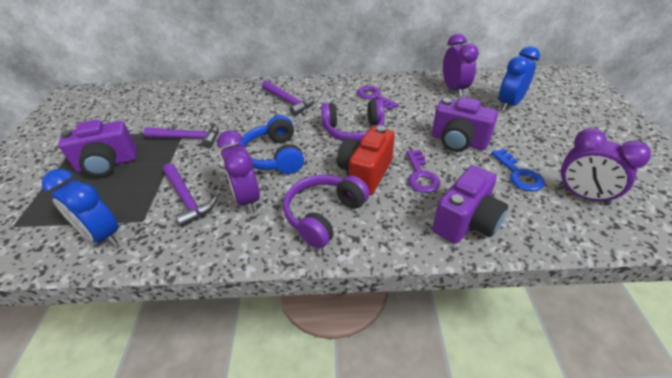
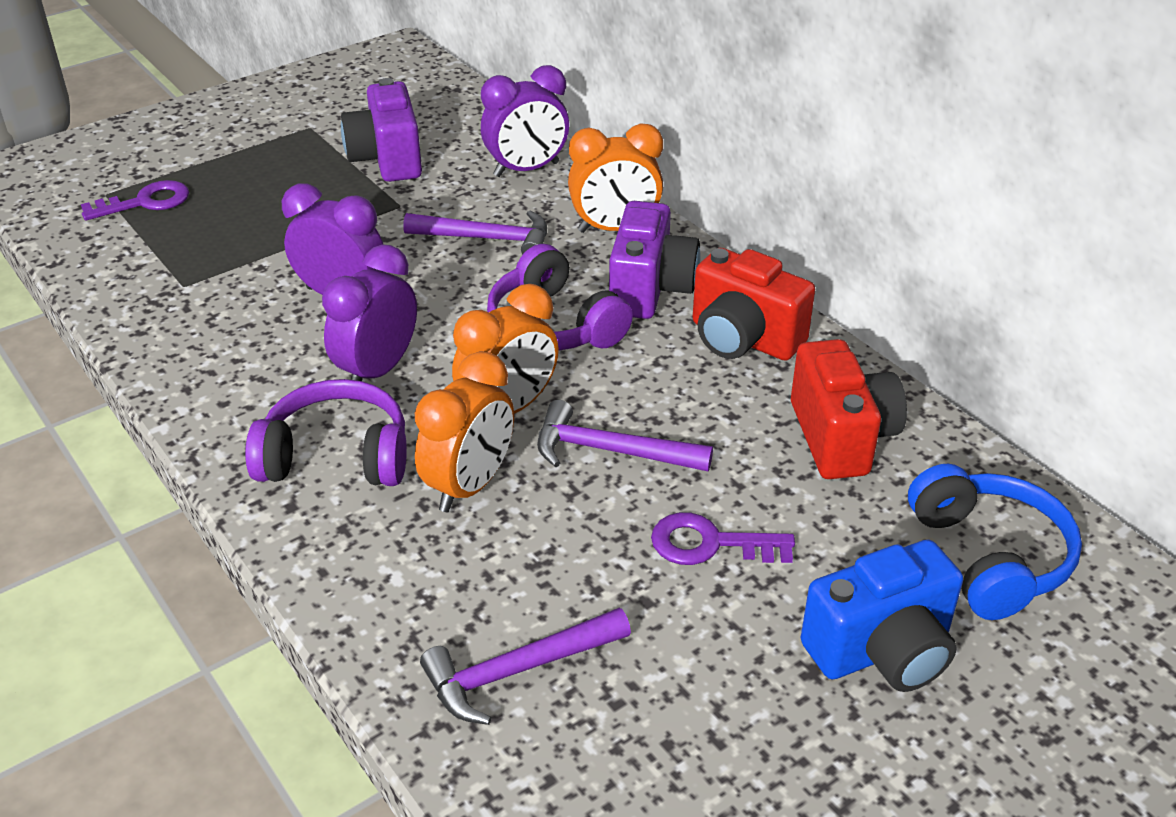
blue camera: none = 0 -> [801,540,963,692] = 1
blue clock: [42,169,119,246] [499,46,540,111] = 2 -> none = 0
blue key: [491,149,545,192] = 1 -> none = 0
orange clock: none = 0 -> [415,351,514,512] [452,284,559,414] [568,123,663,233] = 3
purple camera: [58,119,137,176] [432,97,498,152] [432,165,508,244] = 3 -> [341,78,422,182] [609,201,701,319] = 2
red camera: [337,125,395,195] = 1 -> [693,248,815,361] [791,339,907,479] = 2

